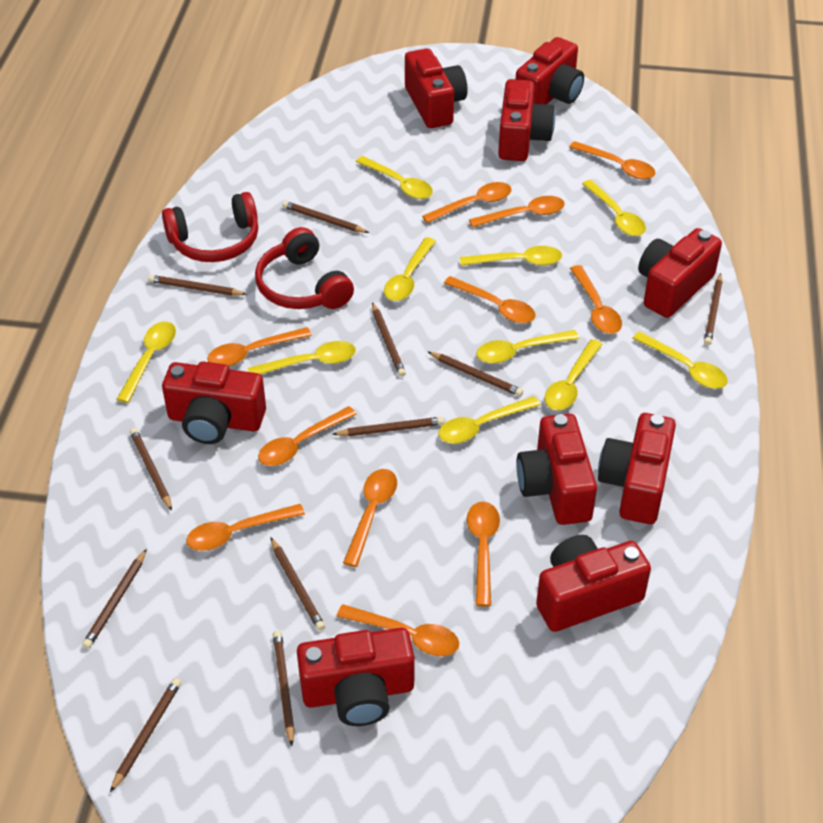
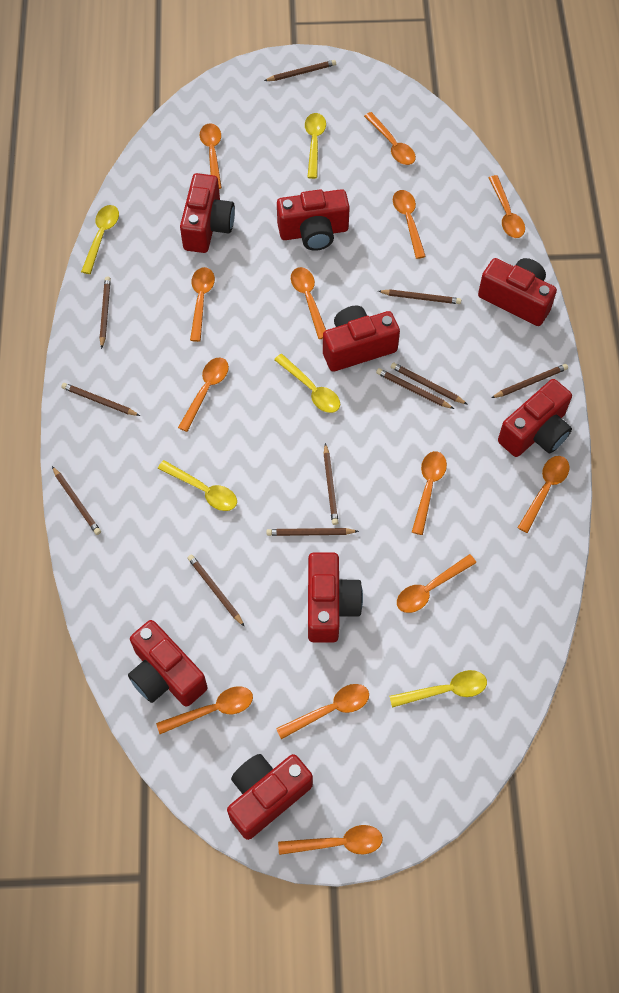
orange spoon: [186,504,305,551] [207,327,312,366] [258,406,357,466] [336,604,459,656] [343,469,397,567] [422,182,511,223] [444,276,536,323] [467,501,500,607] [469,196,565,228] [569,141,656,179] [570,265,622,334] = 11 -> [156,686,253,734] [178,357,229,432] [190,267,215,342] [200,123,222,189] [276,684,369,739] [278,825,383,855] [291,267,326,339] [364,112,416,165] [393,190,426,259] [397,554,476,613] [412,451,447,535] [489,175,525,238] [518,456,570,533] = 13
red camera: [162,361,266,444] [297,628,414,726] [405,48,467,128] [498,79,555,161] [516,37,584,105] [516,414,597,525] [536,535,651,632] [598,413,676,524] [638,228,722,318] = 9 -> [128,620,207,707] [180,173,235,253] [227,754,313,840] [277,189,350,251] [308,552,363,643] [323,305,400,372] [478,258,557,326] [498,379,572,457] = 8
red headphones: [162,192,258,262] [255,227,354,309] = 2 -> none = 0
yellow spoon: [117,321,176,403] [248,341,356,374] [356,156,433,199] [384,237,436,301] [438,396,540,444] [460,246,562,266] [476,330,579,363] [544,339,603,410] [582,180,646,236] [632,331,728,389] = 10 -> [81,205,119,274] [158,460,237,511] [274,354,340,413] [305,113,326,179] [389,670,487,708] = 5

